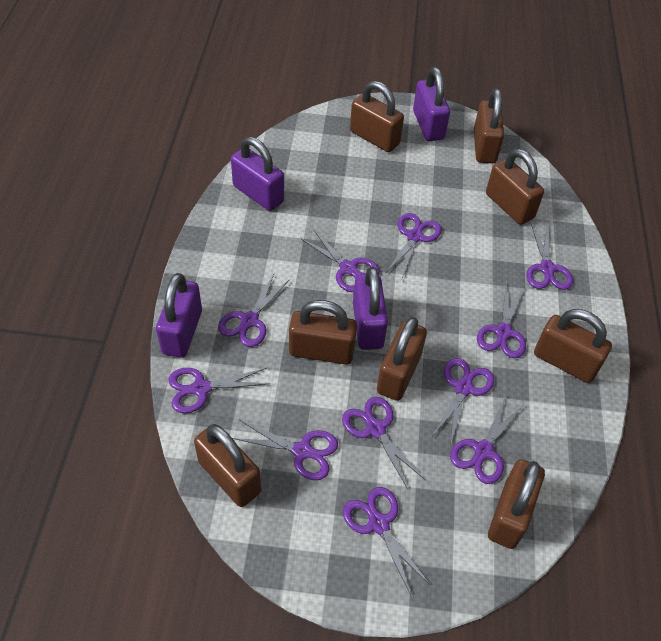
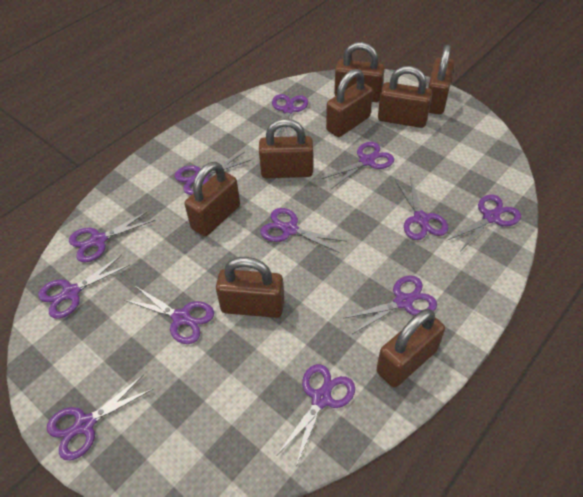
purple padlock: [156,273,202,358] [231,137,284,211] [353,267,388,350] [413,67,450,141] = 4 -> none = 0
purple scissors: [168,368,270,413] [218,274,290,347] [232,420,338,480] [300,229,379,292] [342,397,425,489] [343,487,429,595] [385,213,442,278] [432,358,494,446] [450,396,523,484] [477,282,526,358] [526,224,573,290] = 11 -> [38,255,130,319] [47,375,153,460] [69,210,155,263] [124,286,214,344] [175,152,251,195] [260,208,347,253] [272,94,308,137] [277,364,355,466] [322,142,394,189] [344,275,437,334] [395,176,448,240] [448,195,521,250] = 12

